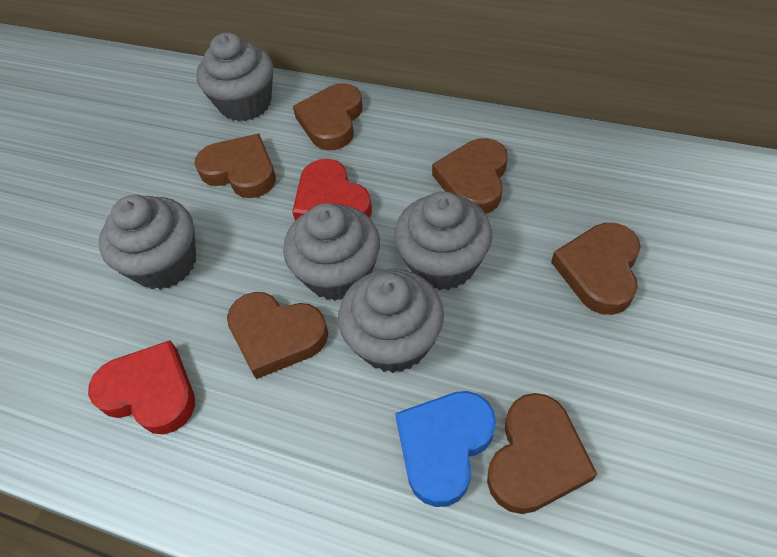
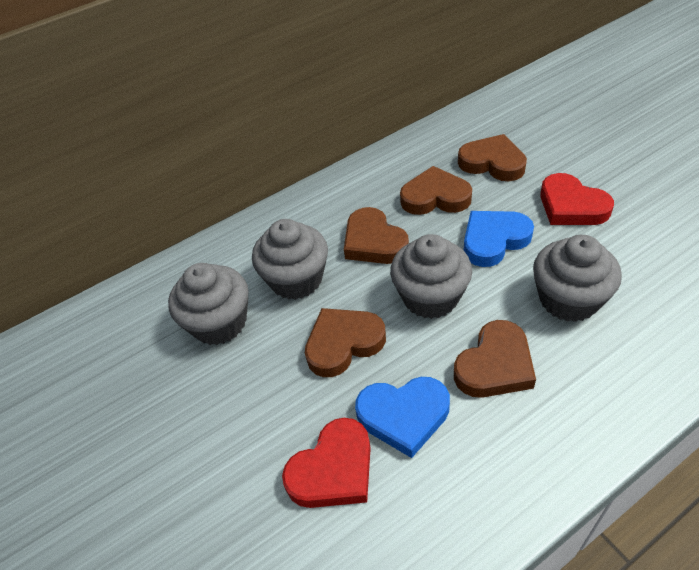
blue heart: [395,391,496,507] = 1 -> [355,377,450,458] [464,211,534,267] = 2
brown heart: [195,134,276,198] [227,292,328,379] [293,83,363,150] [432,138,508,214] [487,393,597,514] [551,223,641,315] = 6 -> [305,308,386,377] [344,207,409,264] [400,166,472,215] [454,320,536,398] [458,134,527,181] = 5
grey cupcake: [99,195,196,290] [196,32,273,122] [283,203,380,301] [338,269,444,373] [394,191,492,290] = 5 -> [168,263,248,345] [252,219,328,300] [390,234,472,319] [533,235,622,322] = 4

